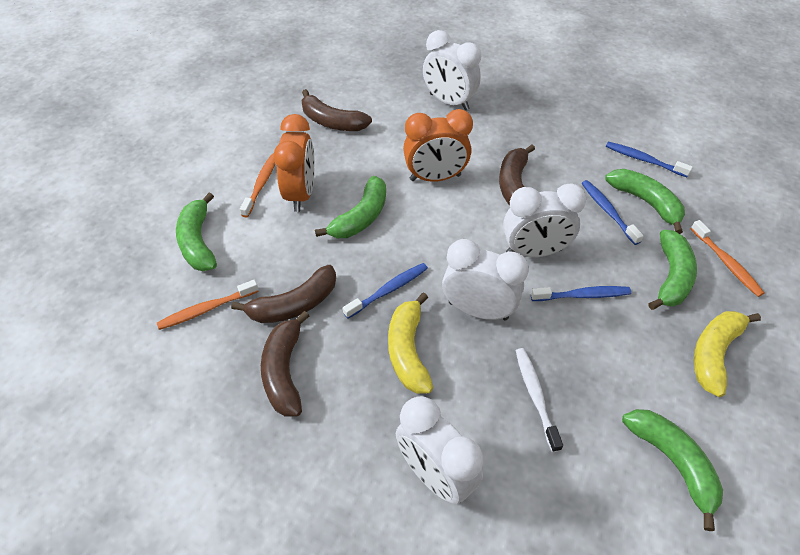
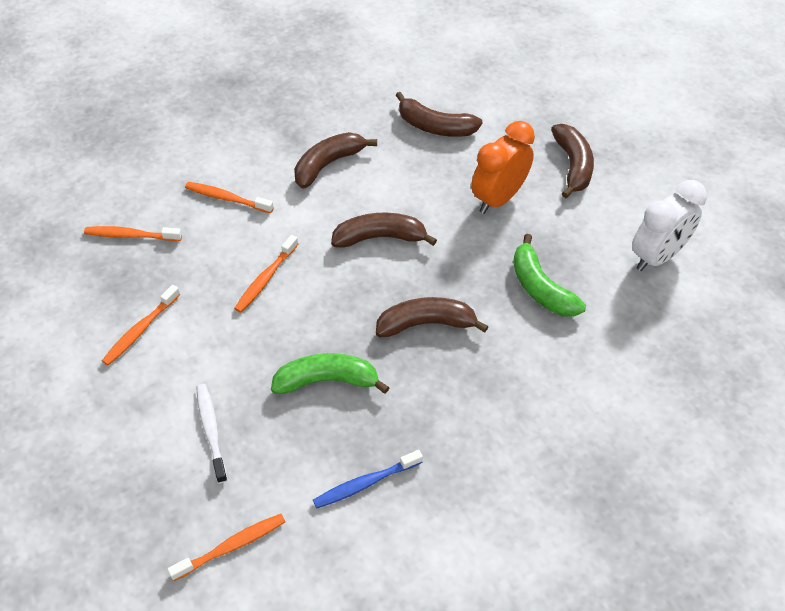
blue toothbrush: [343,263,428,319] [531,286,631,301] [582,180,644,245] [606,142,693,177] = 4 -> [313,450,423,508] = 1
brown banana: [231,265,336,323] [261,311,309,416] [301,89,372,131] [499,144,535,206] = 4 -> [294,132,377,189] [331,213,437,248] [376,297,489,337] [396,92,482,137] [551,124,594,198] = 5
green banana: [176,193,217,271] [315,176,386,238] [605,169,685,234] [622,409,723,531] [648,230,697,310] = 5 -> [271,353,390,394] [513,234,586,317] = 2
orange clock: [274,114,315,212] [403,109,473,182] = 2 -> [471,121,535,214] = 1
orange toothbrush: [157,280,259,330] [240,153,276,217] [691,220,764,297] = 3 -> [84,226,182,241] [102,285,180,365] [167,514,285,581] [185,182,274,213] [234,235,298,313] = 5
white clock: [396,396,483,504] [423,30,481,111] [442,239,529,320] [503,183,586,257] = 4 -> [632,180,707,271] = 1
yellow banana: [388,292,433,394] [694,311,761,397] = 2 -> none = 0

